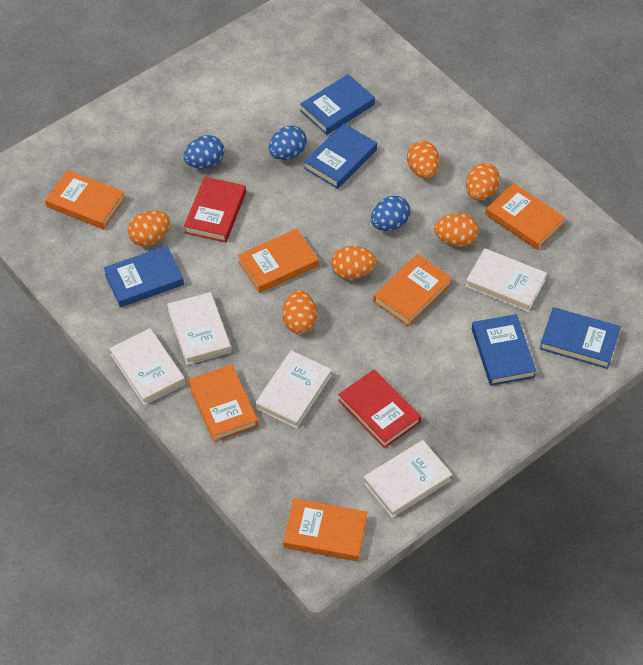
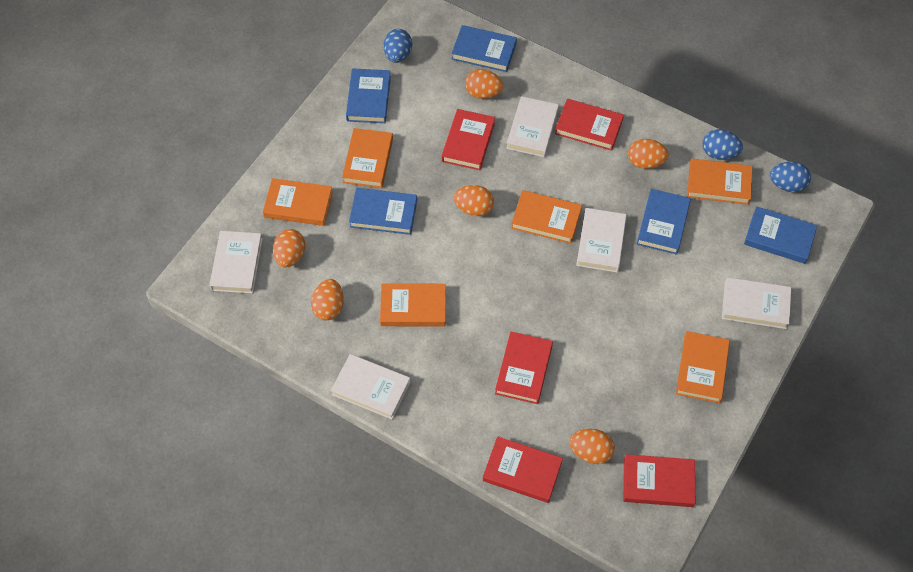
red book: [184,177,246,242] [338,369,421,448] = 2 -> [442,109,495,170] [483,436,563,503] [495,332,553,404] [555,99,624,151] [623,454,695,507] = 5

